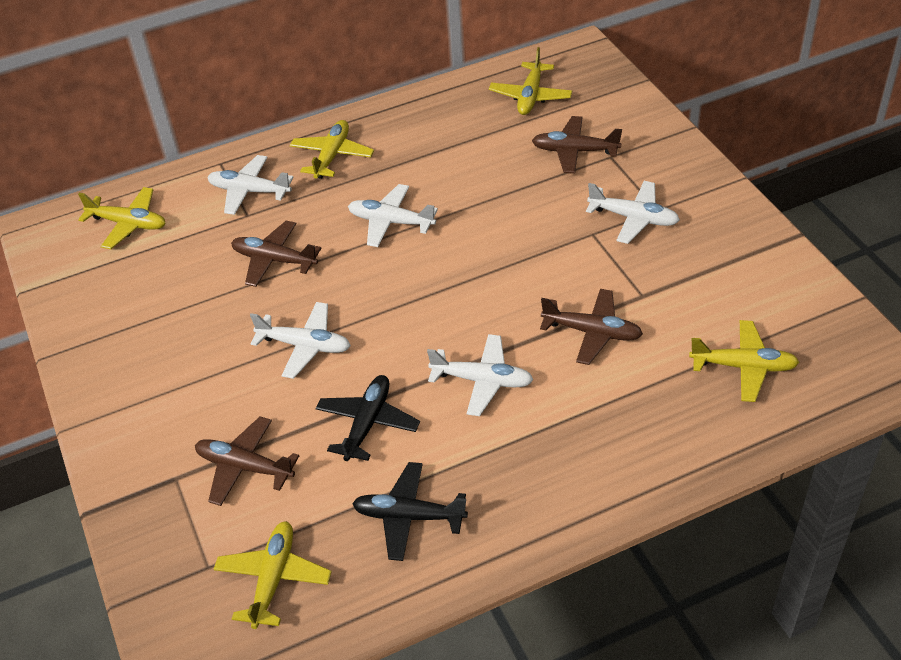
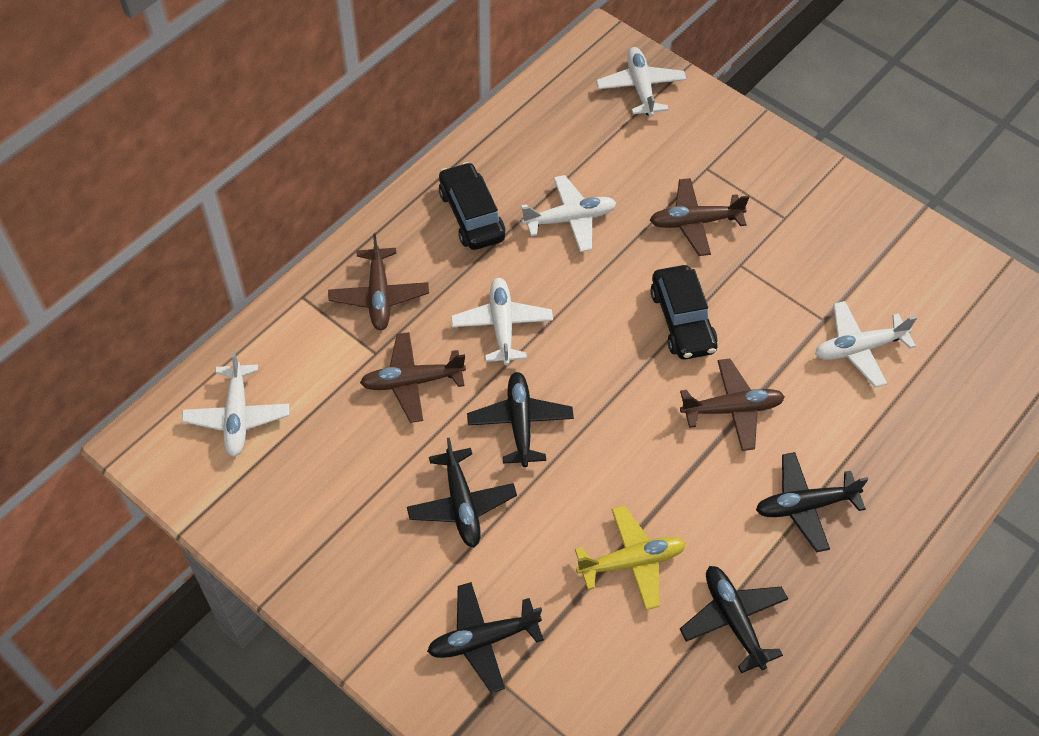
black car: none = 0 -> [439,162,505,250] [651,265,718,360] = 2
black plane: [315,375,420,461] [352,462,468,561] = 2 -> [407,437,517,548] [427,582,544,693] [467,372,574,467] [680,566,788,673] [756,452,868,552] = 5
yellow plane: [78,187,166,249] [214,521,332,629] [290,120,374,179] [489,47,572,115] [689,320,800,402] = 5 -> [575,506,686,610] = 1

